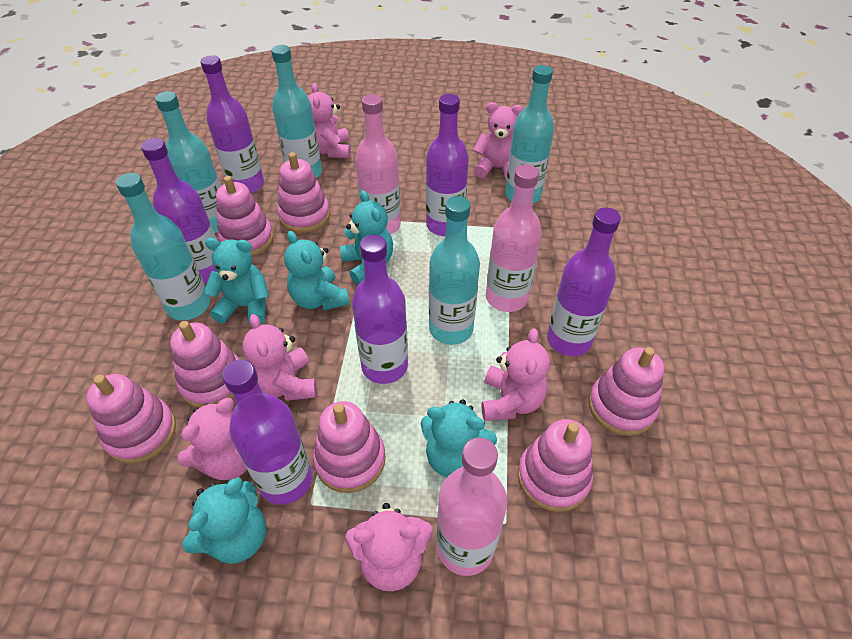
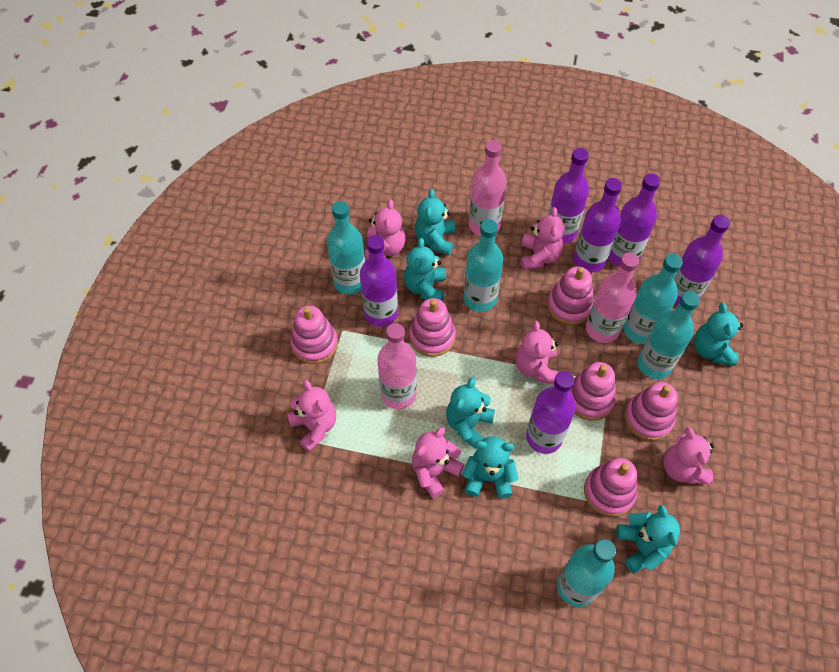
pink stacking toy: [87,374,176,464] [170,321,239,408] [216,176,273,256] [278,152,330,233] [313,401,386,493] [518,419,593,512] [589,347,664,436] = 7 -> [290,306,338,364] [409,298,456,357] [547,267,594,325] [569,362,616,421] [584,458,637,517] [624,382,678,441] = 6
turquoise teddy bear: [182,478,267,564] [204,238,269,325] [284,231,350,311] [340,190,393,285] [421,399,497,478] = 5 -> [404,238,446,301] [415,189,455,255] [446,378,495,449] [462,436,518,499] [616,505,680,573] [694,303,743,366] = 6

